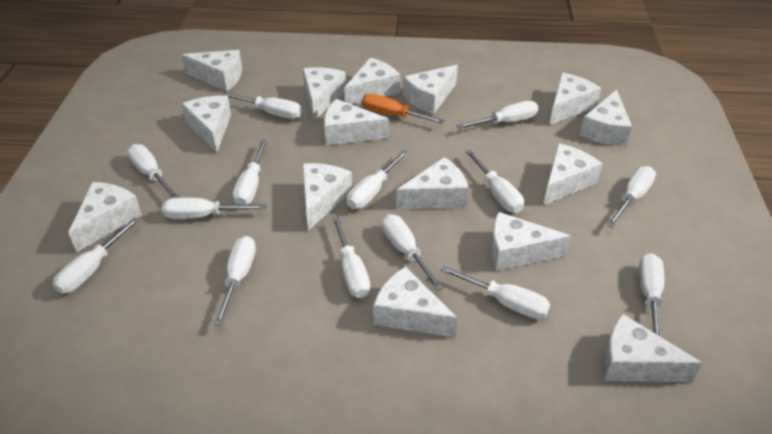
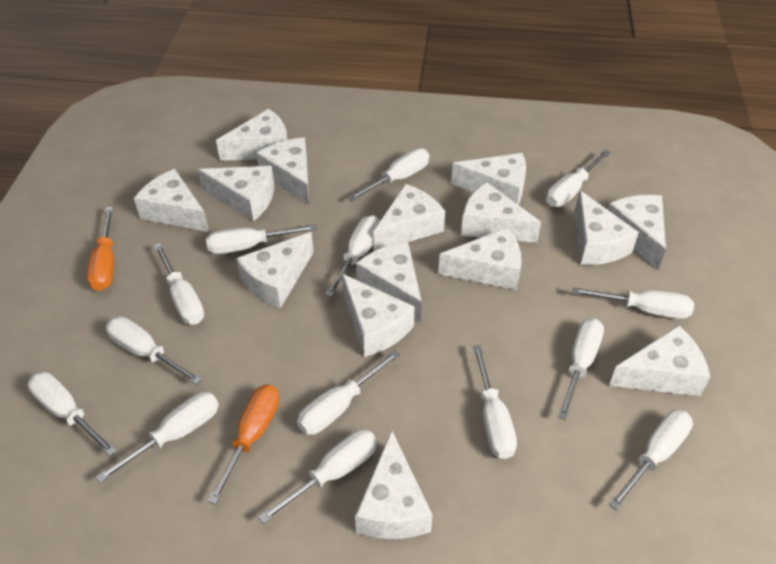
orange screwdriver: [362,94,445,124] = 1 -> [87,207,114,291] [208,385,279,505] = 2

